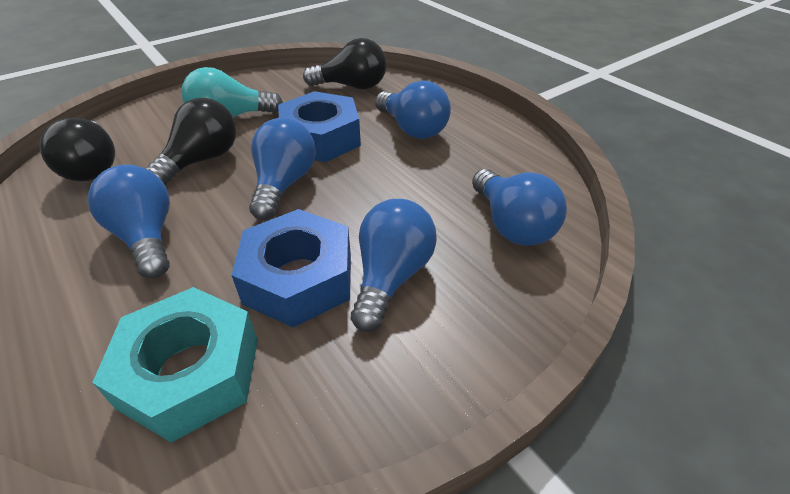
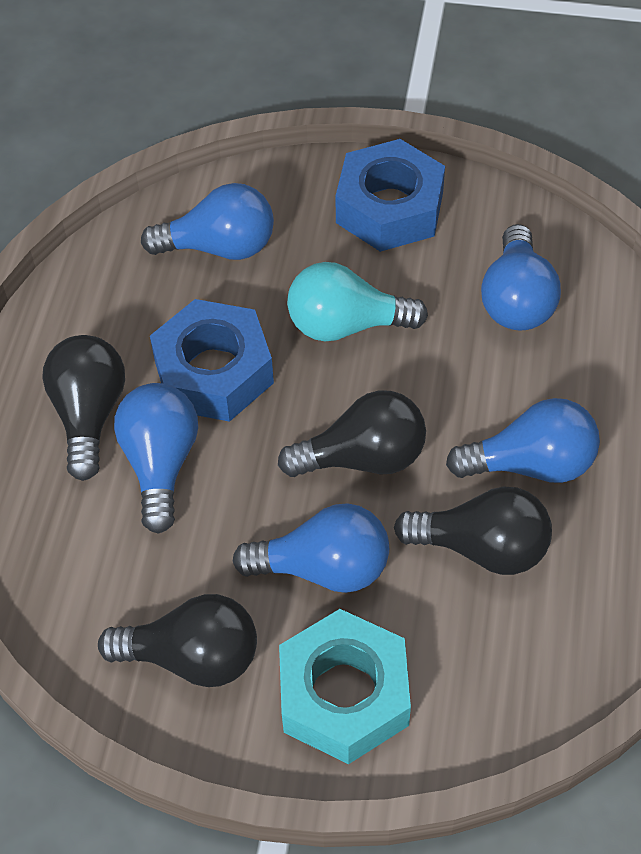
black light bulb: [39,118,115,181] [145,98,236,185] [303,38,387,90] = 3 -> [42,335,125,481] [98,594,257,687] [278,391,426,477] [394,487,552,575] = 4

